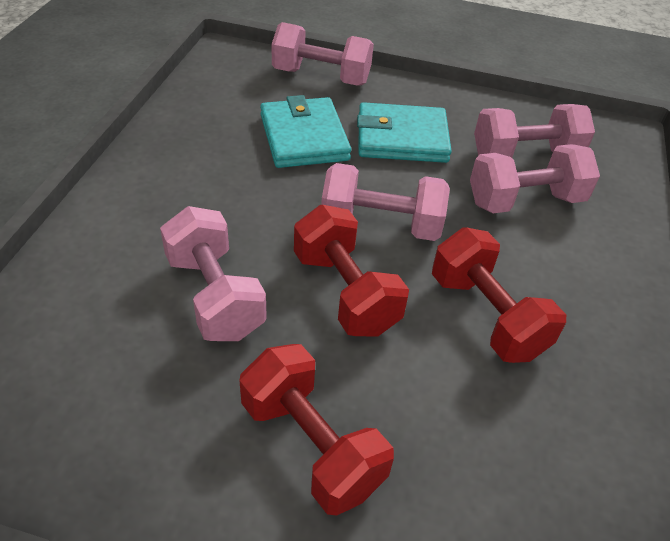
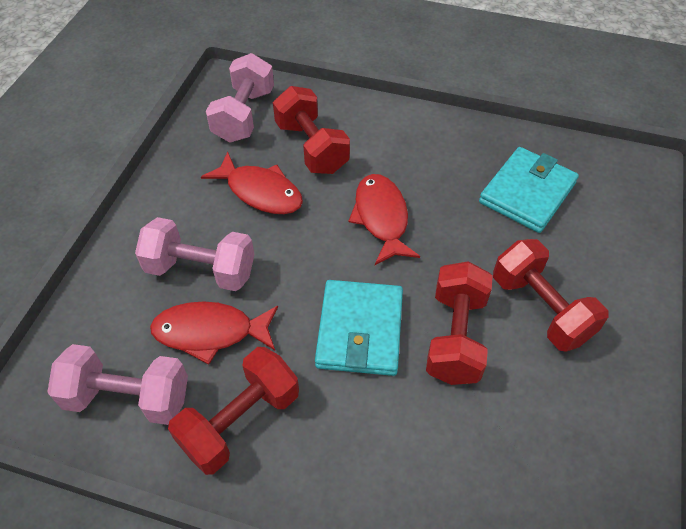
pink dumbbell: [160,206,267,341] [272,22,374,86] [321,163,450,241] [470,144,600,213] [474,104,595,158] = 5 -> [47,344,188,425] [135,217,254,291] [206,53,274,142] = 3
red dumbbell: [239,344,394,516] [294,205,409,337] [432,228,566,363] = 3 -> [168,347,299,475] [273,86,350,174] [426,261,493,385] [493,239,608,352] = 4
red fish: none = 0 -> [150,301,278,365] [201,152,303,214] [348,174,420,265] = 3

